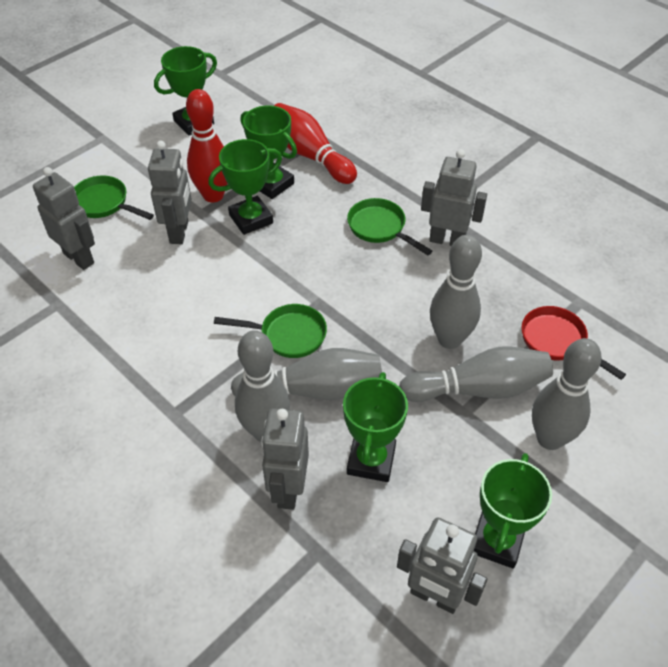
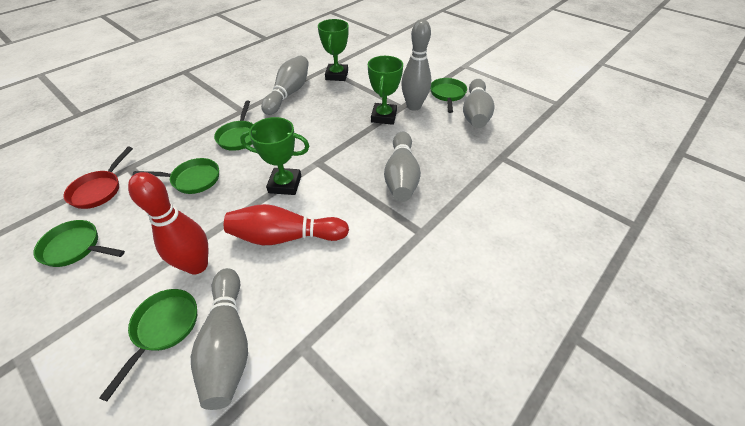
green pan: [74,175,154,220] [214,304,327,358] [347,198,432,255] = 3 -> [34,220,125,267] [99,289,197,401] [133,158,219,194] [214,101,254,151] [430,78,467,113] = 5
green trophy: [154,46,217,136] [208,139,282,235] [240,105,297,199] [343,372,408,482] [474,453,552,569] = 5 -> [240,117,309,195] [318,19,349,81] [368,56,403,125] = 3
grey robot: [33,167,95,270] [148,141,192,244] [261,408,309,510] [397,517,487,614] [421,149,487,246] = 5 -> none = 0

